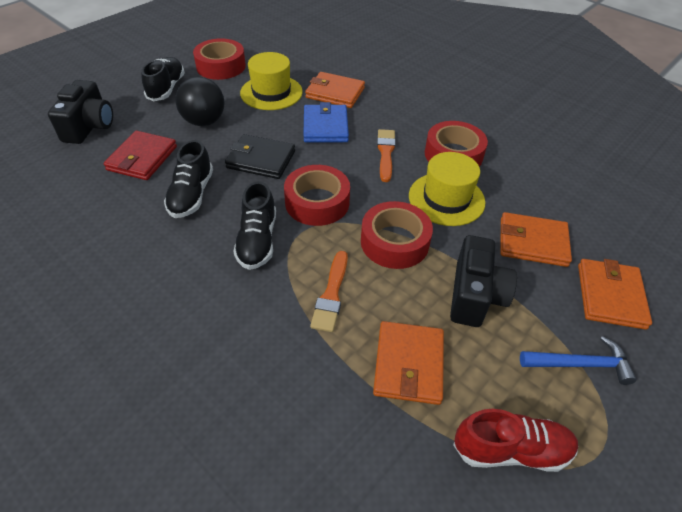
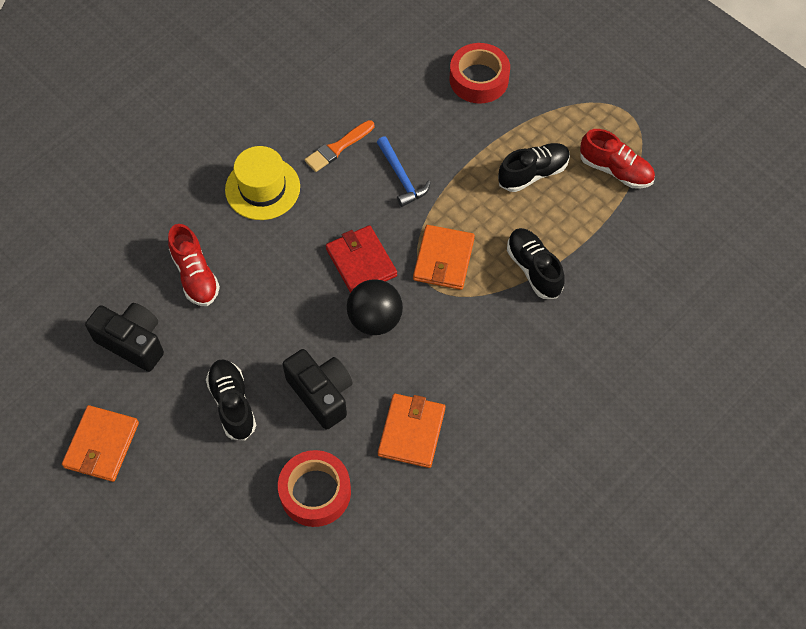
black wallet: [225,134,295,179] = 1 -> none = 0
blue wallet: [303,102,349,143] = 1 -> none = 0
orange brush: [310,251,348,332] [377,129,396,182] = 2 -> [305,120,374,172] = 1
orange wallet: [305,72,365,108] [373,321,444,405] [500,212,572,267] [578,259,652,330] = 4 -> [62,405,139,482] [378,394,445,468] [413,225,475,290] = 3
red shoe: [453,409,579,472] = 1 -> [168,224,220,306] [580,129,655,189] = 2
red tape: [193,38,246,80] [284,165,350,226] [361,201,433,269] [425,121,488,167] = 4 -> [278,450,351,527] [450,43,510,103] = 2
yellow hat: [240,52,303,110] [409,152,485,226] = 2 -> [225,146,300,220] = 1

